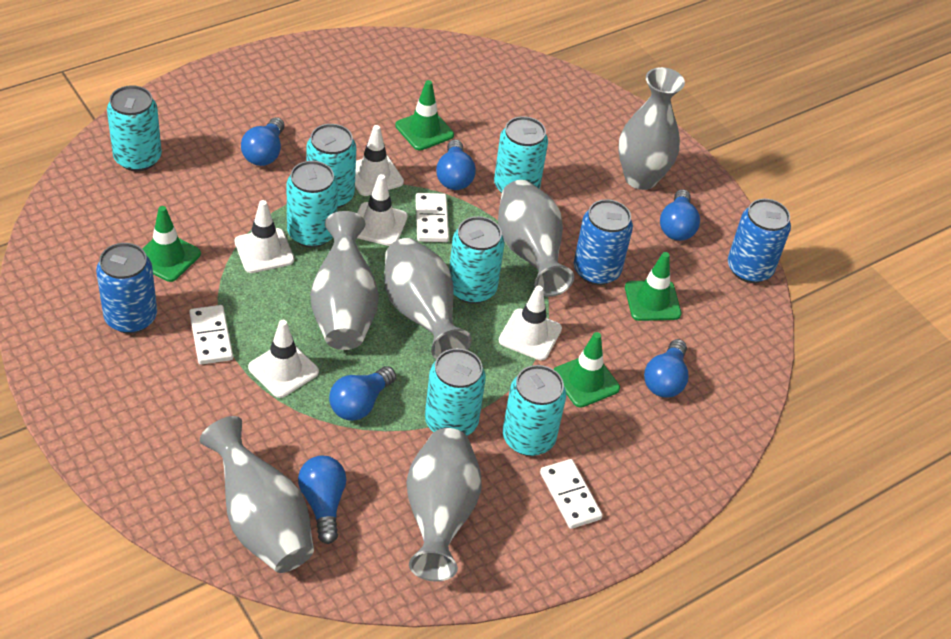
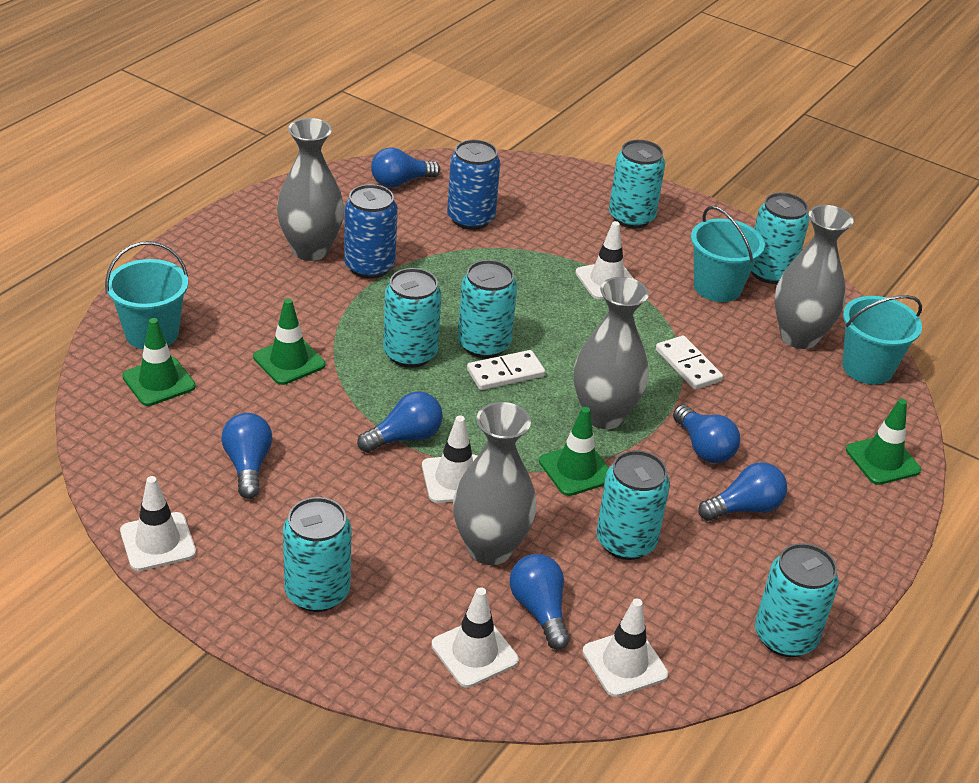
blue can: [96,243,157,334] [574,199,633,285] [728,199,791,283] = 3 -> [344,184,398,279] [447,139,500,230] = 2
grey vase: [200,416,314,573] [311,211,379,350] [384,238,472,359] [407,428,482,582] [498,180,574,297] [618,67,685,190] = 6 -> [277,118,344,261] [453,402,537,565] [574,277,649,429] [774,205,854,349] = 4
turquoise bucket: none = 0 -> [105,241,188,350] [691,206,765,302] [842,295,922,385] = 3
white domino: [189,305,233,365] [415,193,449,242] [540,459,603,529] = 3 -> [467,350,545,390] [656,336,723,390] = 2

